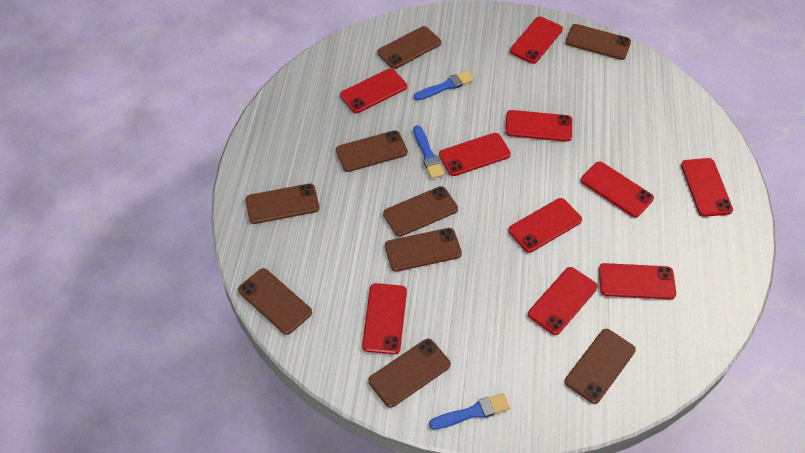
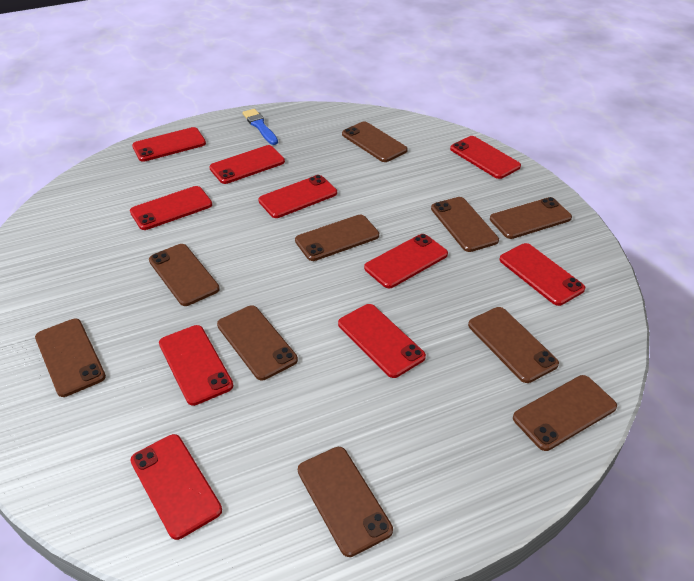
blue brush: [413,125,445,179] [414,71,474,100] [429,393,510,430] = 3 -> [242,109,278,145] = 1
brown phone: [238,268,312,335] [245,184,319,224] [336,130,408,172] [368,339,451,408] [378,26,441,69] [383,186,458,237] [385,228,462,272] [565,329,636,404] [566,24,631,60] = 9 -> [35,319,106,397] [149,244,220,306] [217,305,298,380] [295,215,379,261] [298,447,393,557] [342,121,408,162] [431,197,499,252] [468,307,559,383] [490,197,572,239] [513,375,617,451] = 10

